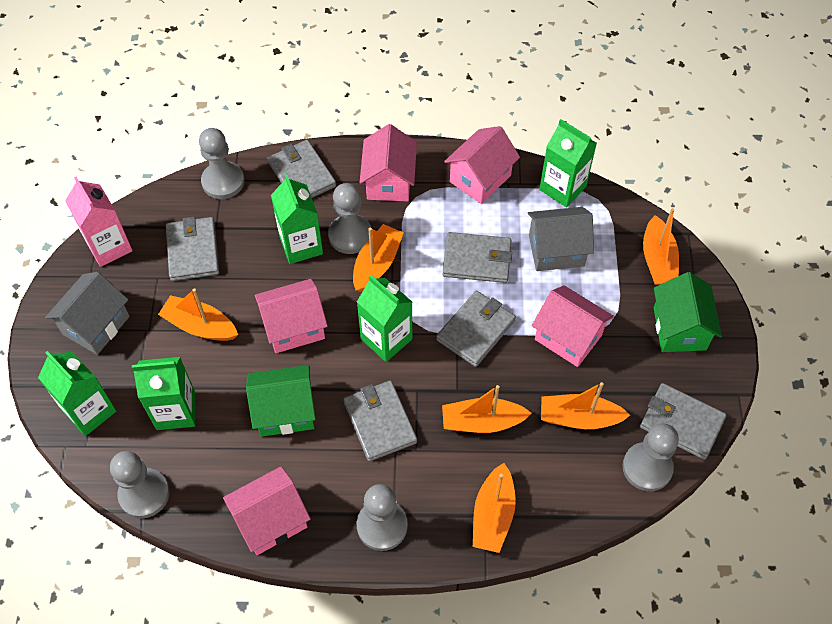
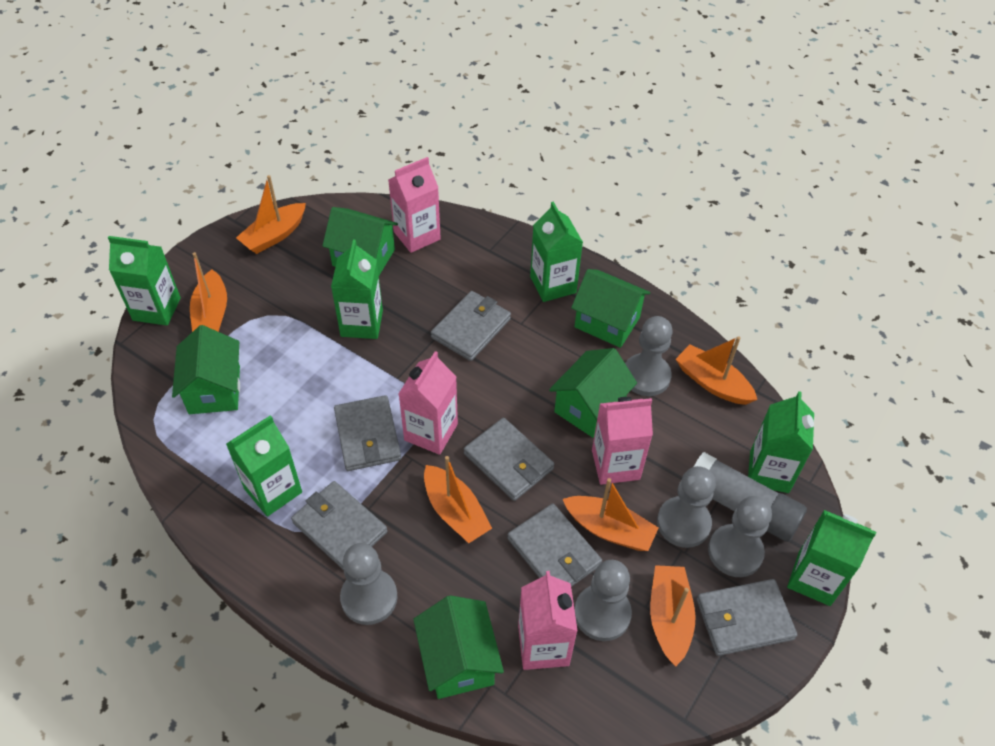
green carton: [38,351,116,436] [132,357,195,430] [271,174,323,264] [357,275,412,362] [539,119,597,207] = 5 -> [108,236,181,326] [226,415,302,517] [331,240,383,339] [530,202,583,302] [748,391,814,493] [787,510,876,606] = 6
green house: [246,365,316,437] [654,272,722,352] = 2 -> [172,325,240,414] [322,207,398,275] [413,595,504,699] [549,348,637,438] [571,269,650,348] = 5
grey glue stick: none = 0 -> [693,452,807,542] = 1
grey house: [45,272,130,355] [528,207,594,271] = 2 -> none = 0
pink carton: [65,177,133,267] = 1 -> [388,157,441,253] [399,351,458,455] [518,571,577,670] [592,397,653,485] = 4
pink house: [223,466,311,555] [255,279,328,353] [360,124,417,201] [444,126,520,204] [532,285,614,367] = 5 -> none = 0

